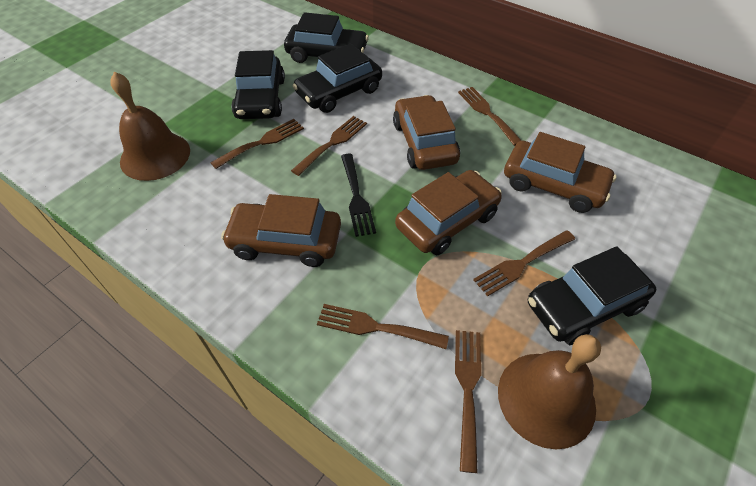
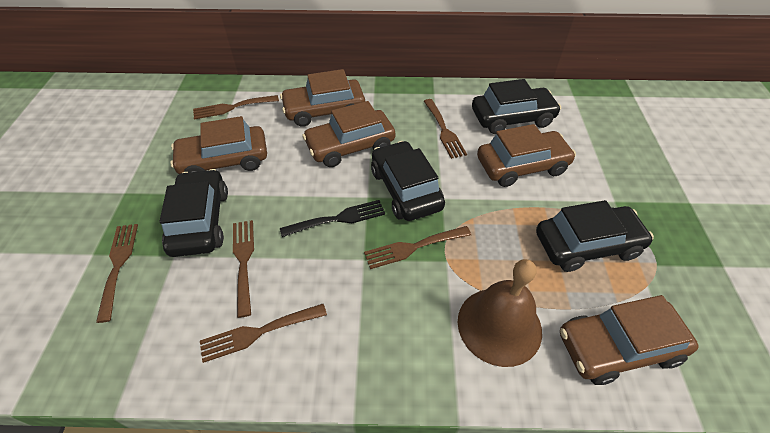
brown bell: [110,72,190,181] [498,334,601,449] = 2 -> [458,259,542,367] = 1
brown car: [221,194,341,267] [393,95,460,170] [395,170,502,255] [504,132,617,213] = 4 -> [170,116,267,174] [280,69,365,127] [302,101,395,167] [477,124,576,187] [560,295,699,385] = 5

